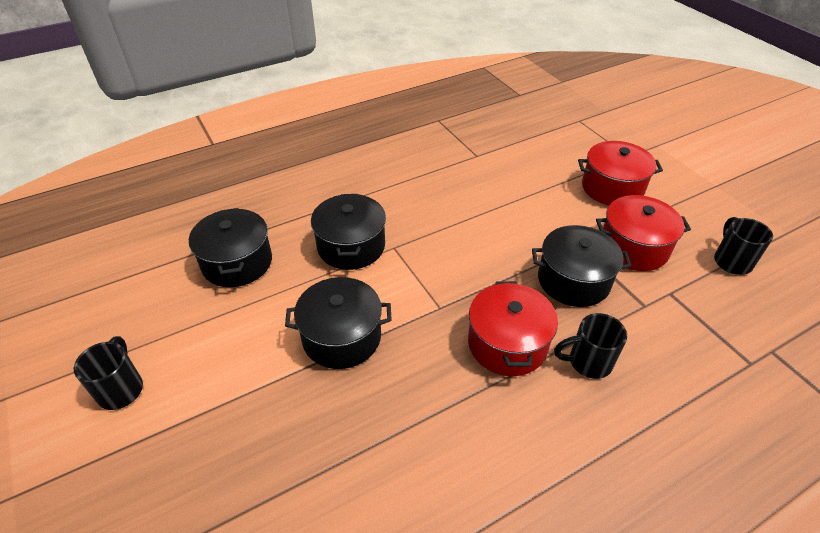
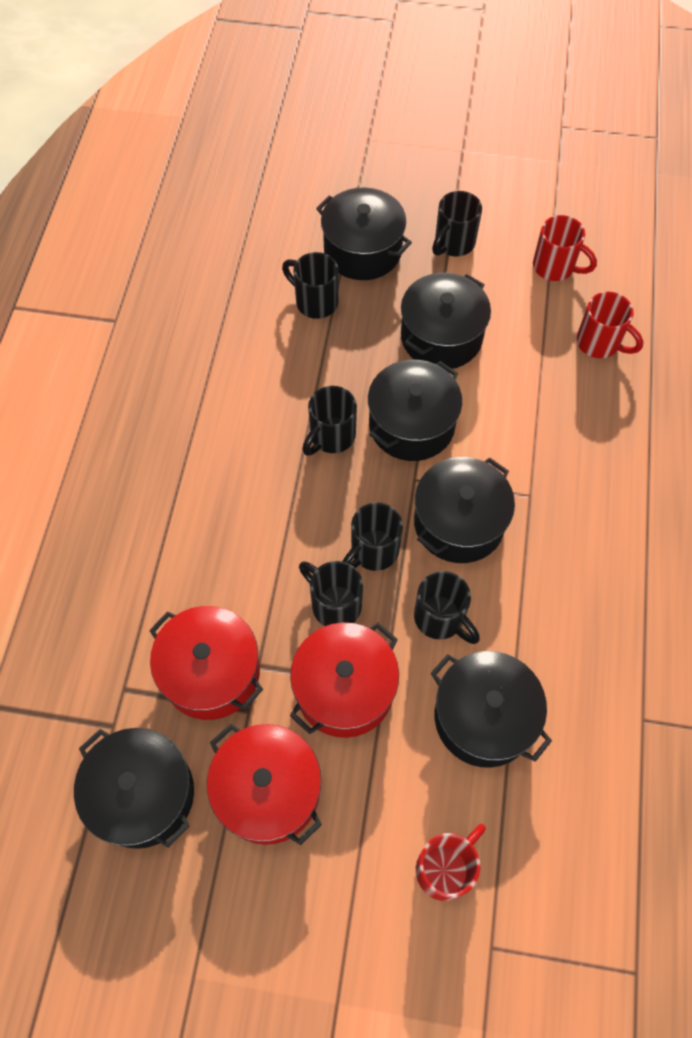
black mug: [74,336,143,410] [554,313,627,379] [714,217,773,275] = 3 -> [282,252,338,319] [299,561,363,626] [302,386,357,456] [342,502,403,571] [414,571,480,644] [432,191,482,257] = 6
black pot: [189,208,272,287] [285,277,392,369] [311,194,386,270] [532,225,631,307] = 4 -> [74,728,194,849] [316,187,412,280] [368,360,462,461] [401,273,491,369] [414,457,515,563] [431,651,552,768] = 6
red mug: none = 0 -> [416,824,486,901] [533,215,597,281] [576,292,643,358] = 3

